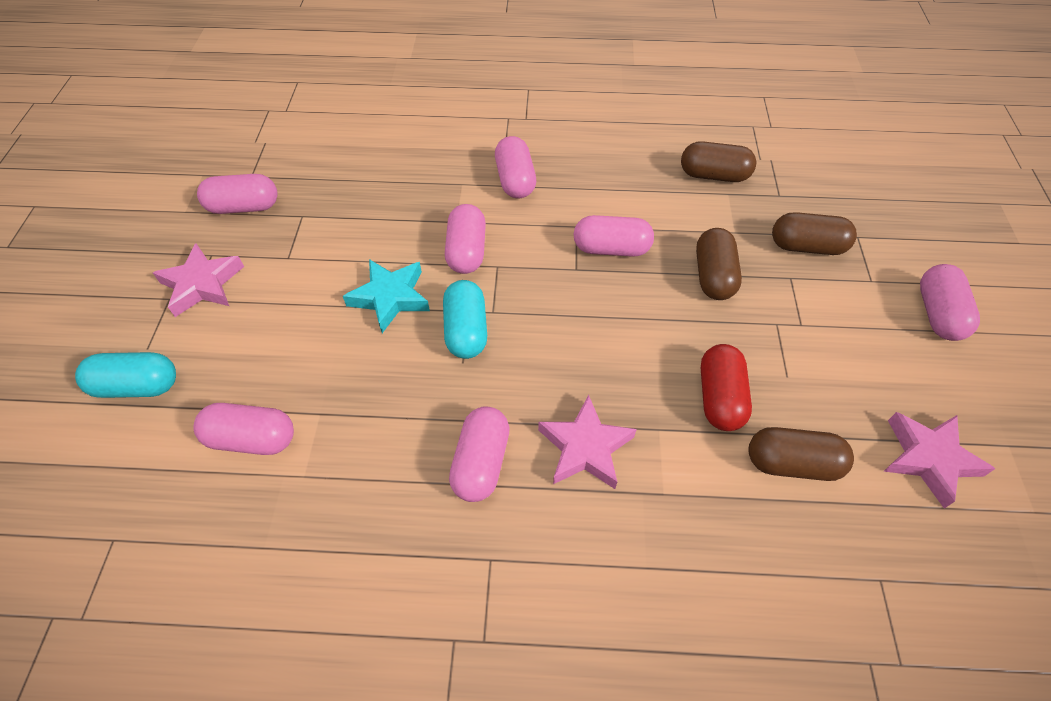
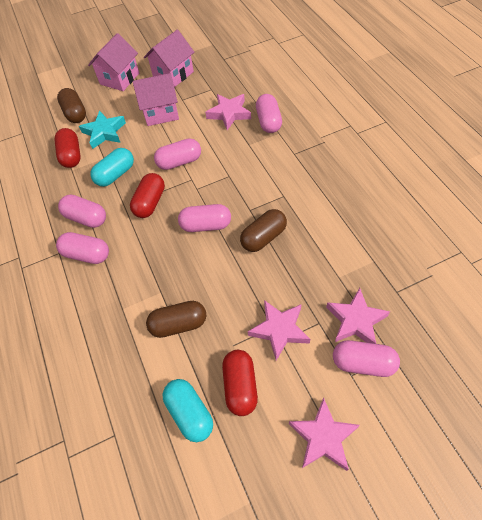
brown capsule: [681,141,756,182] [696,228,742,300] [748,427,854,481] [772,212,857,255] = 4 -> [57,88,86,123] [146,301,206,338] [240,209,287,252] = 3
pink capsule: [194,403,294,455] [197,174,278,214] [445,204,486,274] [449,406,510,502] [495,136,536,198] [574,215,654,257] [920,264,980,341] = 7 -> [56,232,109,264] [58,195,106,228] [154,138,201,170] [178,204,231,232] [256,94,282,133] [333,340,400,377] = 6
pink house: none = 0 -> [88,33,139,91] [133,73,179,126] [144,30,194,87] = 3
pink star: [153,243,244,317] [538,395,637,489] [883,412,995,509] = 3 -> [205,94,251,130] [248,300,310,361] [289,398,360,471] [326,288,390,344] = 4
red capsule: [701,344,752,431] = 1 -> [54,128,81,168] [130,173,165,218] [222,350,258,416] = 3

